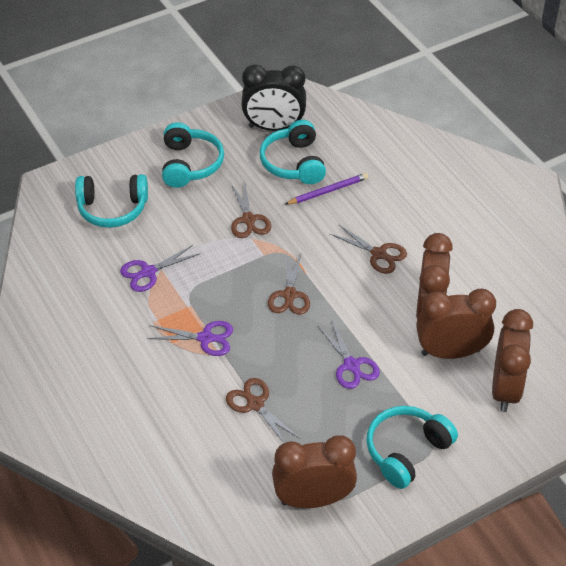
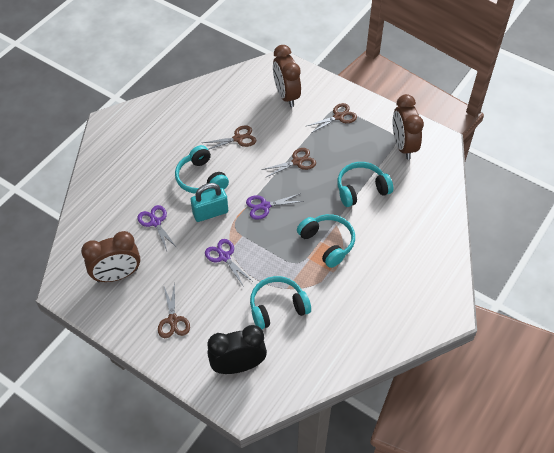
brown clock: [272,435,357,508] [416,233,453,320] [416,289,496,359] [492,309,533,412] = 4 -> [81,231,140,282] [273,45,301,107] [393,94,424,160] = 3
purple pencil: [284,173,368,205] = 1 -> none = 0
turquoise padlock: none = 0 -> [191,183,228,222] = 1

